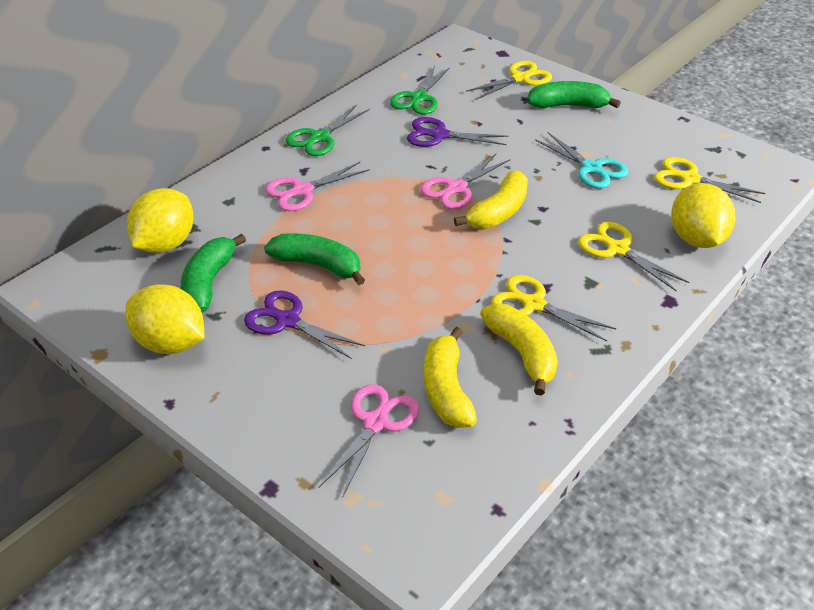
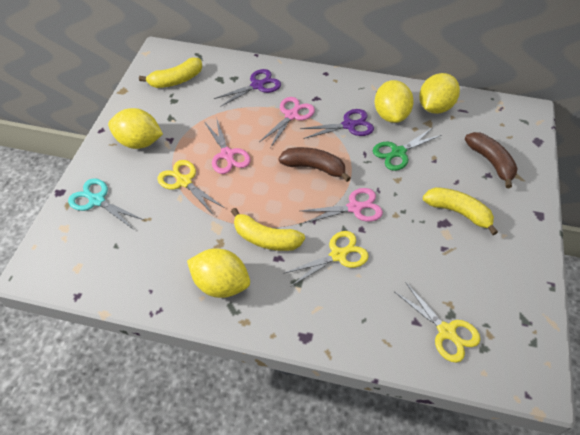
brown banana: none = 0 -> [279,147,351,182] [465,132,518,188] = 2
green banana: [181,234,246,313] [264,233,365,285] [527,81,621,109] = 3 -> none = 0
green scissors: [286,104,370,156] [390,66,450,114] = 2 -> [373,128,442,171] = 1
yellow lemon: [125,284,205,354] [127,188,194,253] [671,183,735,248] = 3 -> [108,108,163,149] [187,249,250,298] [375,80,414,123] [419,73,460,114] = 4
yellow scissors: [466,61,552,100] [491,275,616,342] [578,222,690,292] [654,157,765,203] = 4 -> [157,160,225,216] [283,231,369,286] [395,282,481,363] = 3

